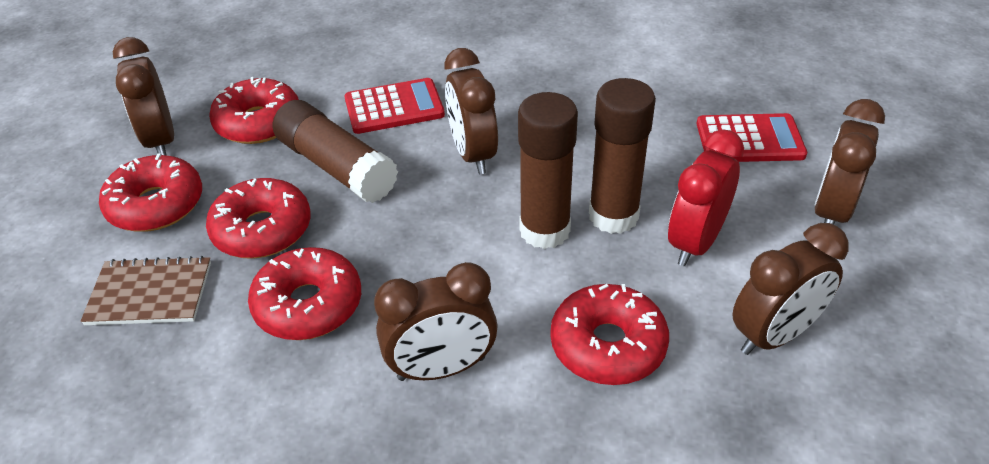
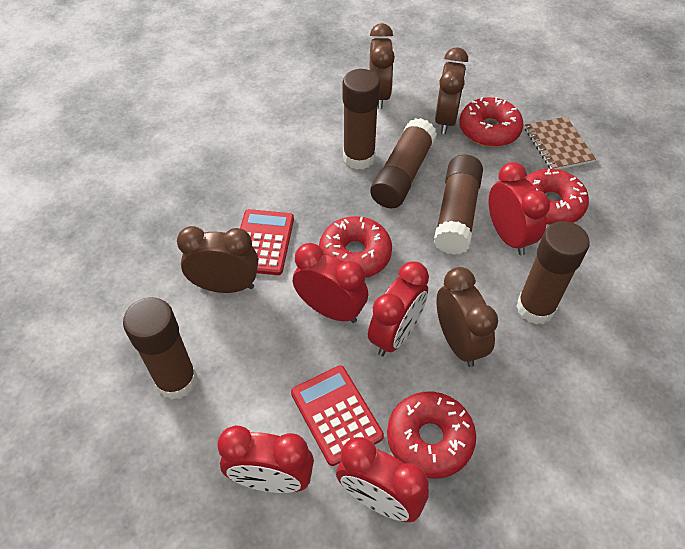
brown clock: [113,37,174,156] [374,262,498,381] [445,48,498,174] [732,223,849,355] [814,99,885,224] = 5 -> [177,226,258,293] [369,23,395,109] [435,47,468,134] [436,267,498,367] = 4
brown glue stick: [273,100,398,203] [518,92,578,249] [589,78,656,234] = 3 -> [123,297,197,400] [343,69,380,170] [370,118,437,208] [434,155,483,255] [516,221,590,325] = 5
red clock: [668,129,744,266] = 1 -> [217,425,314,493] [293,243,368,323] [336,437,429,522] [368,261,429,356] [489,162,550,255] = 5
red donut: [99,154,202,232] [206,178,311,259] [209,77,299,144] [248,247,361,340] [550,284,669,385] = 5 -> [319,216,392,278] [387,391,476,479] [459,97,523,147] [525,169,589,225] = 4

